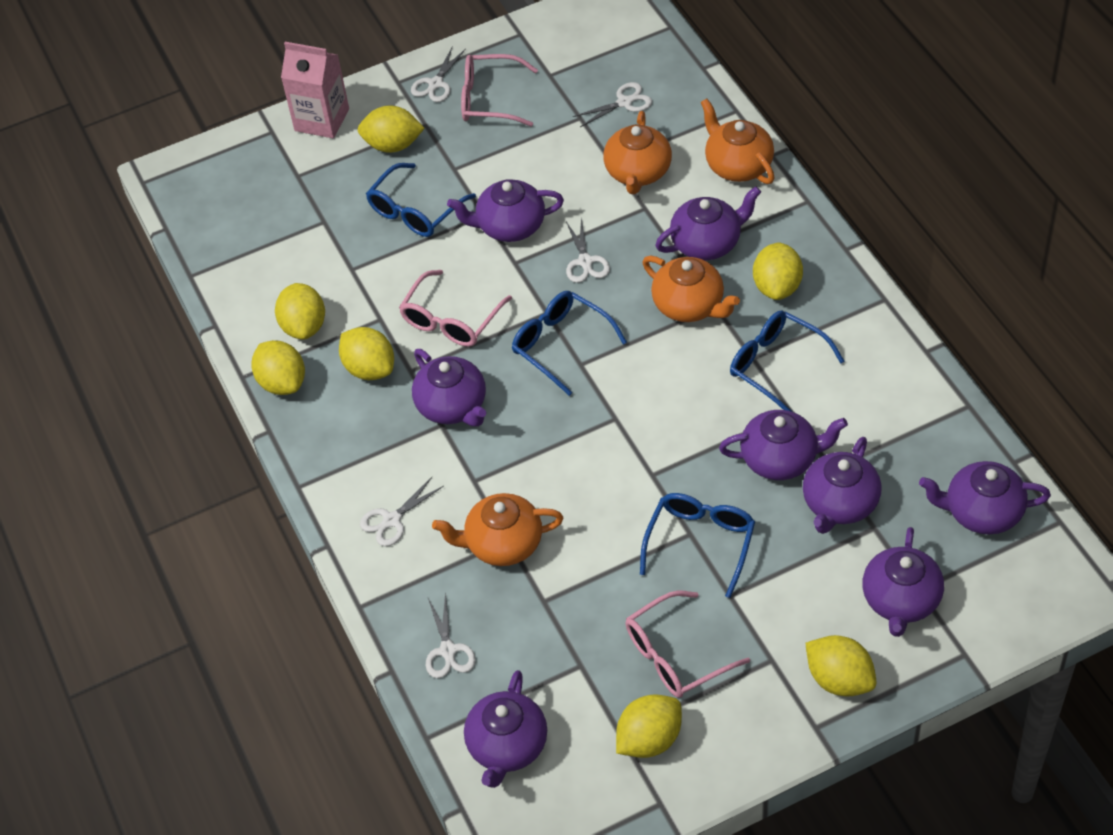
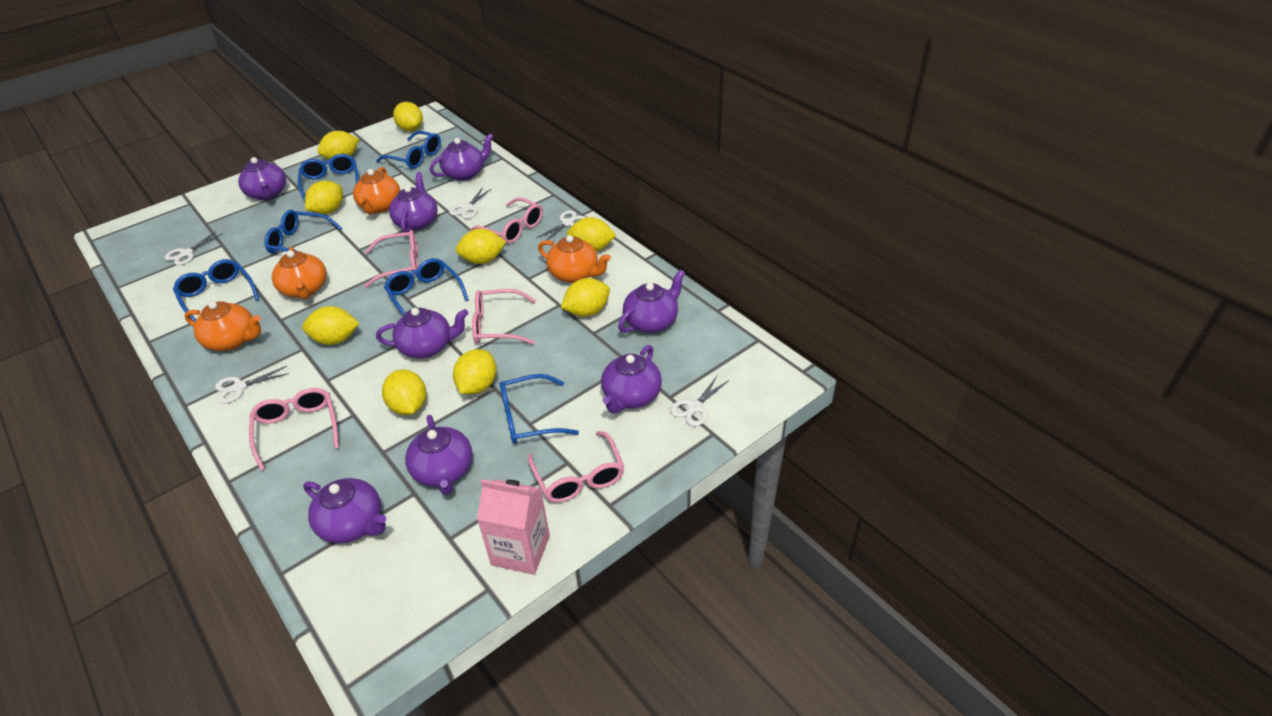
blue glasses: [366,163,476,237] [512,291,627,396] [640,493,755,598] [730,310,844,412] = 4 -> [173,259,260,322] [264,210,343,254] [298,154,359,202] [376,131,441,169] [384,258,469,316] [500,374,579,444] = 6
pink glasses: [399,270,512,347] [461,54,538,126] [625,590,750,698] = 3 -> [249,388,339,471] [364,230,418,288] [470,197,543,244] [472,289,536,344] [528,431,624,503] = 5
yellow lemon: [251,340,305,395] [275,283,325,340] [339,327,394,380] [358,105,425,153] [616,695,682,758] [753,242,803,300] [805,635,876,697] = 7 -> [302,306,359,345] [305,181,343,214] [317,131,359,160] [382,370,426,415] [393,102,423,132] [453,349,497,395] [456,229,506,264] [561,278,610,317] [567,217,616,252] = 9

